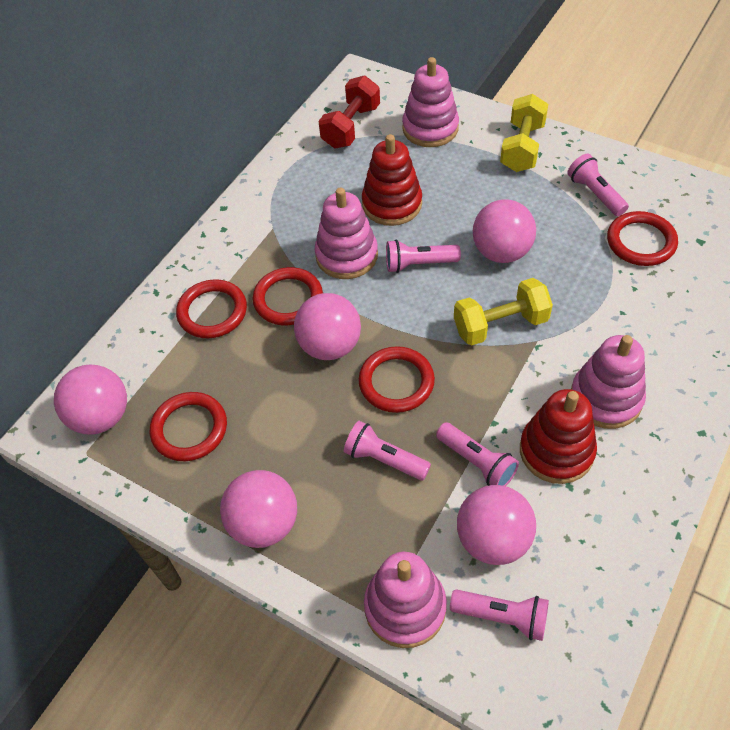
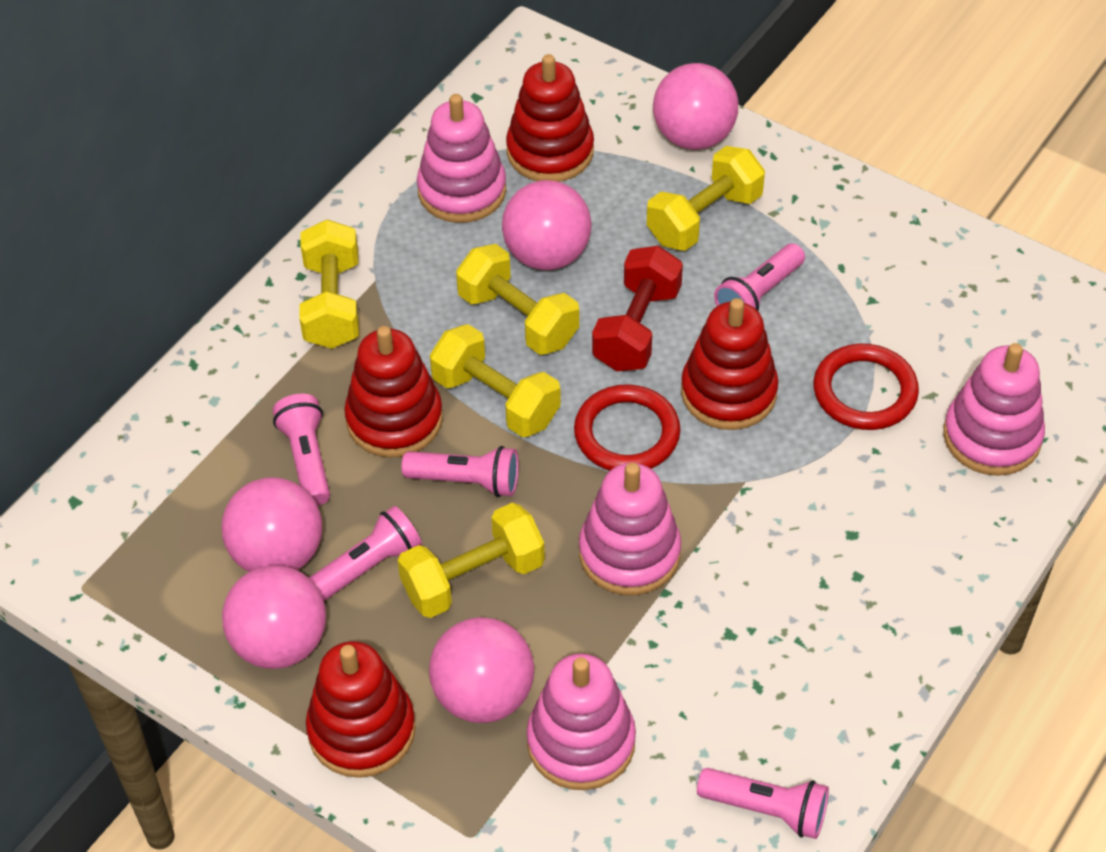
red ring: [150,392,227,461] [176,279,247,338] [252,267,323,325] [358,346,435,413] [607,211,678,266] = 5 -> [574,384,680,471] [813,344,919,430] = 2
red stacking toy: [362,134,422,226] [520,389,597,484] = 2 -> [306,641,416,778] [344,326,443,458] [506,54,594,182] [681,298,779,430] = 4
yellow dumbbell: [454,278,553,346] [500,94,548,172] = 2 -> [299,220,359,349] [398,503,545,618] [430,324,561,438] [456,244,579,355] [647,146,765,251] = 5

